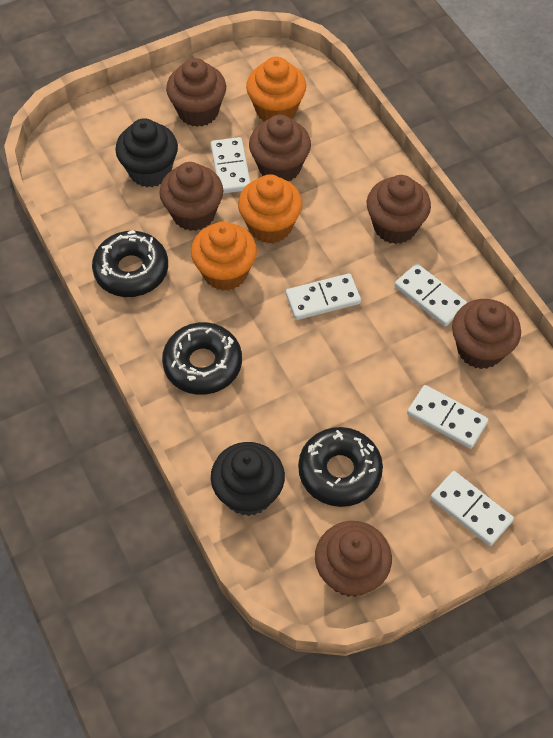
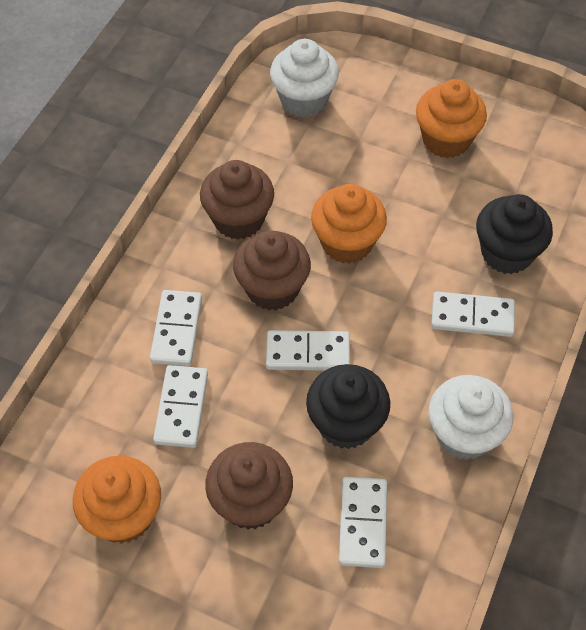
black donut: [92,230,168,297] [162,322,242,395] [298,427,383,507] = 3 -> none = 0
brown cupcake: [159,162,223,231] [166,58,226,127] [249,115,311,181] [315,521,392,597] [367,175,431,244] [452,299,521,369] = 6 -> [200,160,274,240] [205,442,293,530] [233,231,311,310] = 3
white cupcake: none = 0 -> [270,39,339,117] [428,375,513,460] = 2

